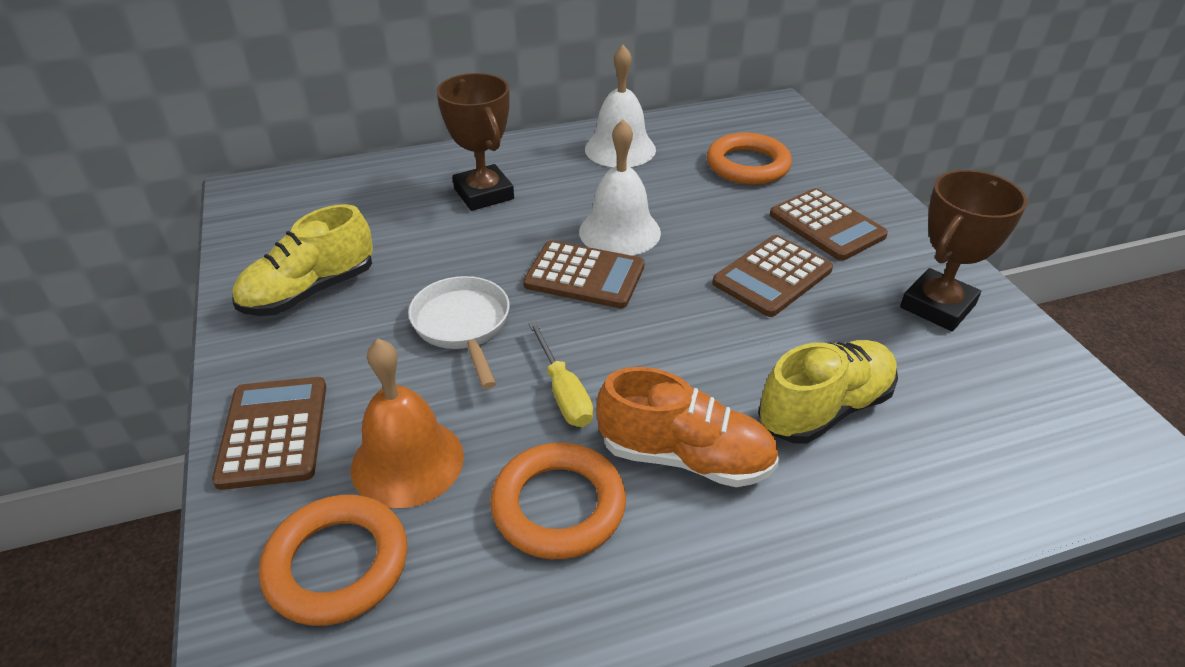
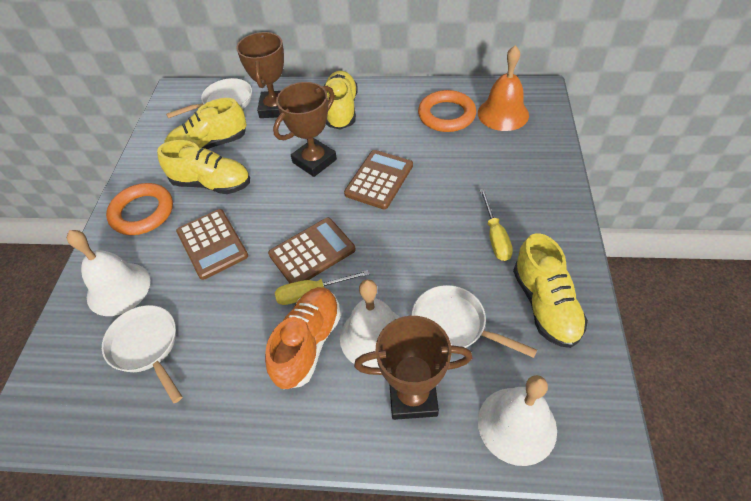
brown calculator: [212,377,326,490] [523,240,645,309] [712,235,833,317] [770,188,888,261] = 4 -> [176,209,248,280] [268,218,356,283] [344,150,413,209] = 3
brown trophy: [437,73,514,211] [900,170,1027,331] = 2 -> [236,32,284,118] [273,82,337,177] [354,316,472,420] = 3
orange ring: [259,495,407,626] [490,443,626,559] [707,132,792,185] = 3 -> [106,183,173,235] [418,90,476,132] = 2
white bell: [579,119,661,256] [585,45,656,167] = 2 -> [67,230,150,316] [340,279,400,368] [478,375,557,466] = 3
white pan: [408,276,510,389] = 1 -> [102,305,182,403] [166,78,252,118] [412,285,537,358] = 3
yellow screwdriver: [529,321,593,427] = 1 -> [275,270,370,305] [480,189,513,261] = 2
yellow shoe: [232,204,373,316] [758,340,898,444] = 2 -> [157,140,250,194] [164,98,247,149] [324,71,358,130] [513,233,588,348] = 4

